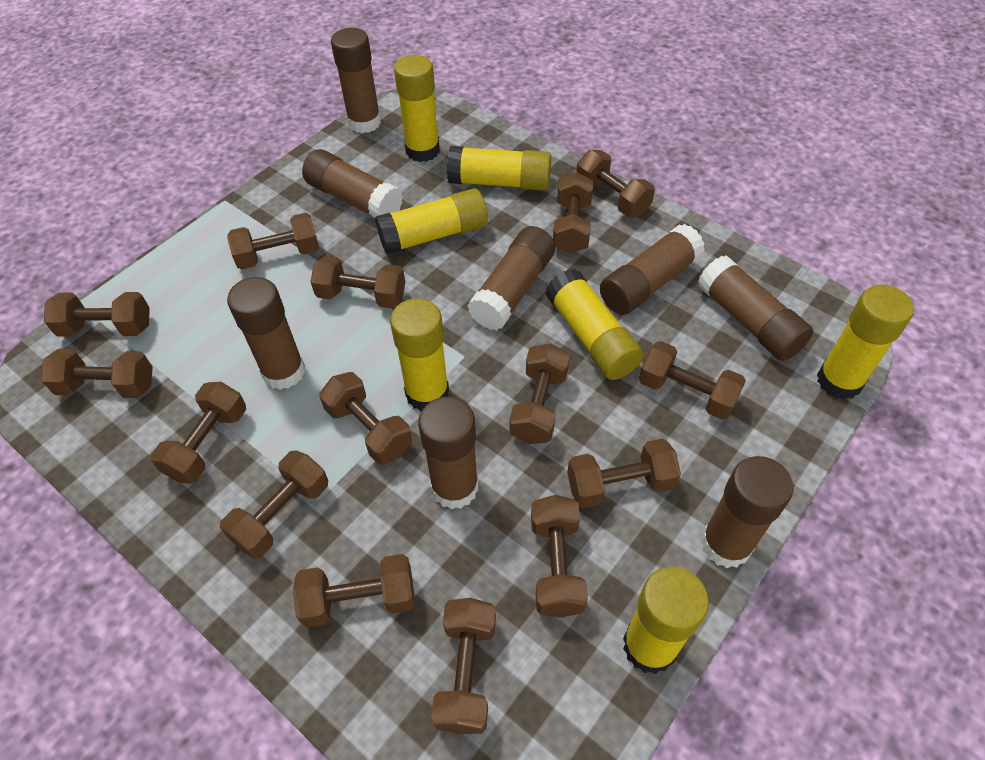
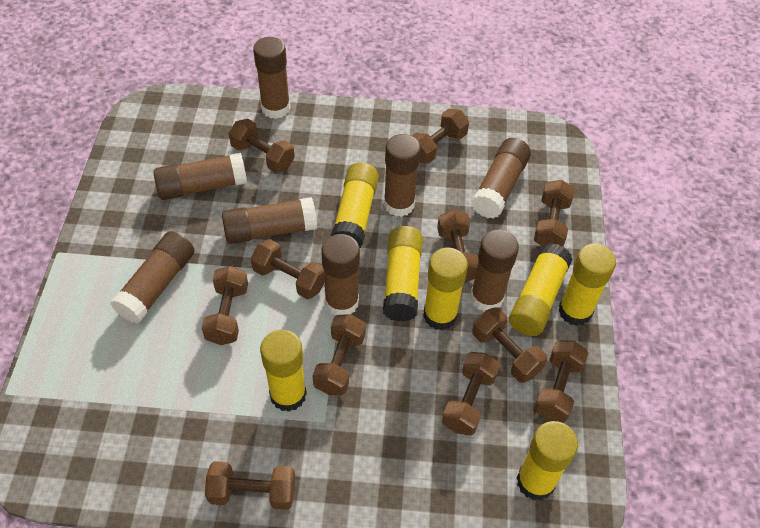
brown dumbbell: [41,348,153,398] [44,292,150,337] [151,382,246,484] [220,450,328,559] [227,213,319,270] [293,554,415,628] [310,256,405,309] [319,372,412,464] [431,598,496,734] [509,343,570,444] [531,495,588,618] [553,172,593,254] [567,439,681,508] [576,150,655,217] [639,341,746,420] = 15 -> [202,266,248,345] [205,461,295,510] [228,119,295,173] [250,239,325,299] [312,314,366,395] [412,109,469,164] [437,209,479,283] [442,352,500,435] [472,307,547,383] [534,180,575,246] [534,340,588,422] = 11

